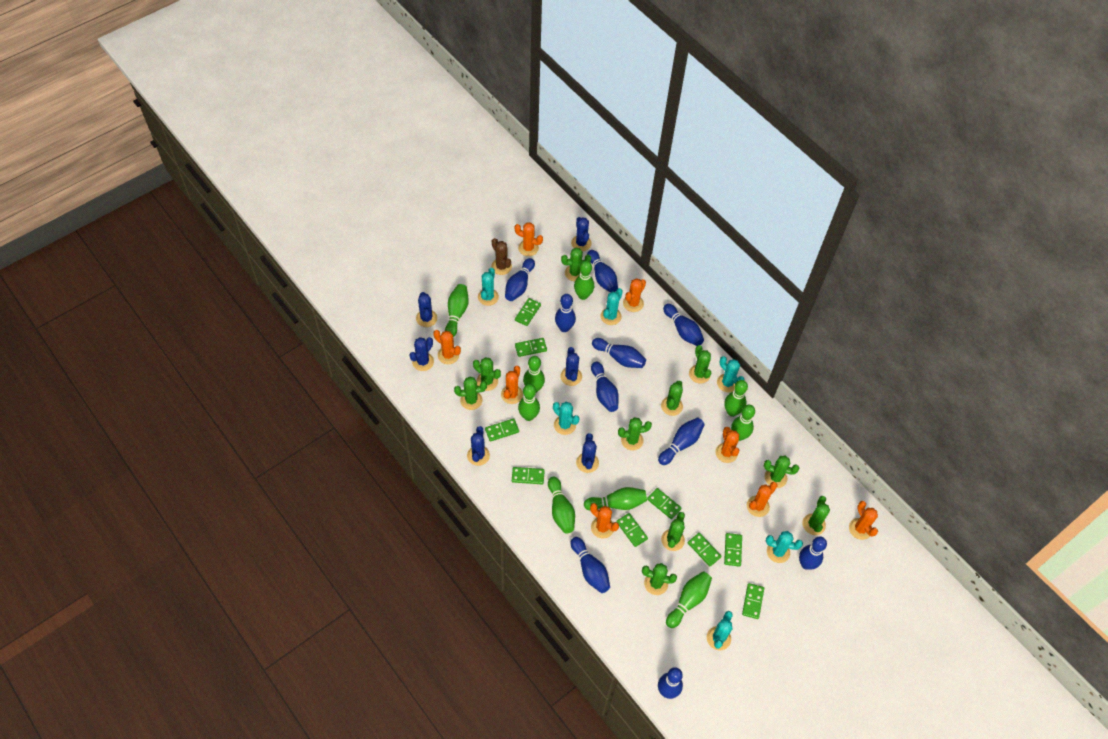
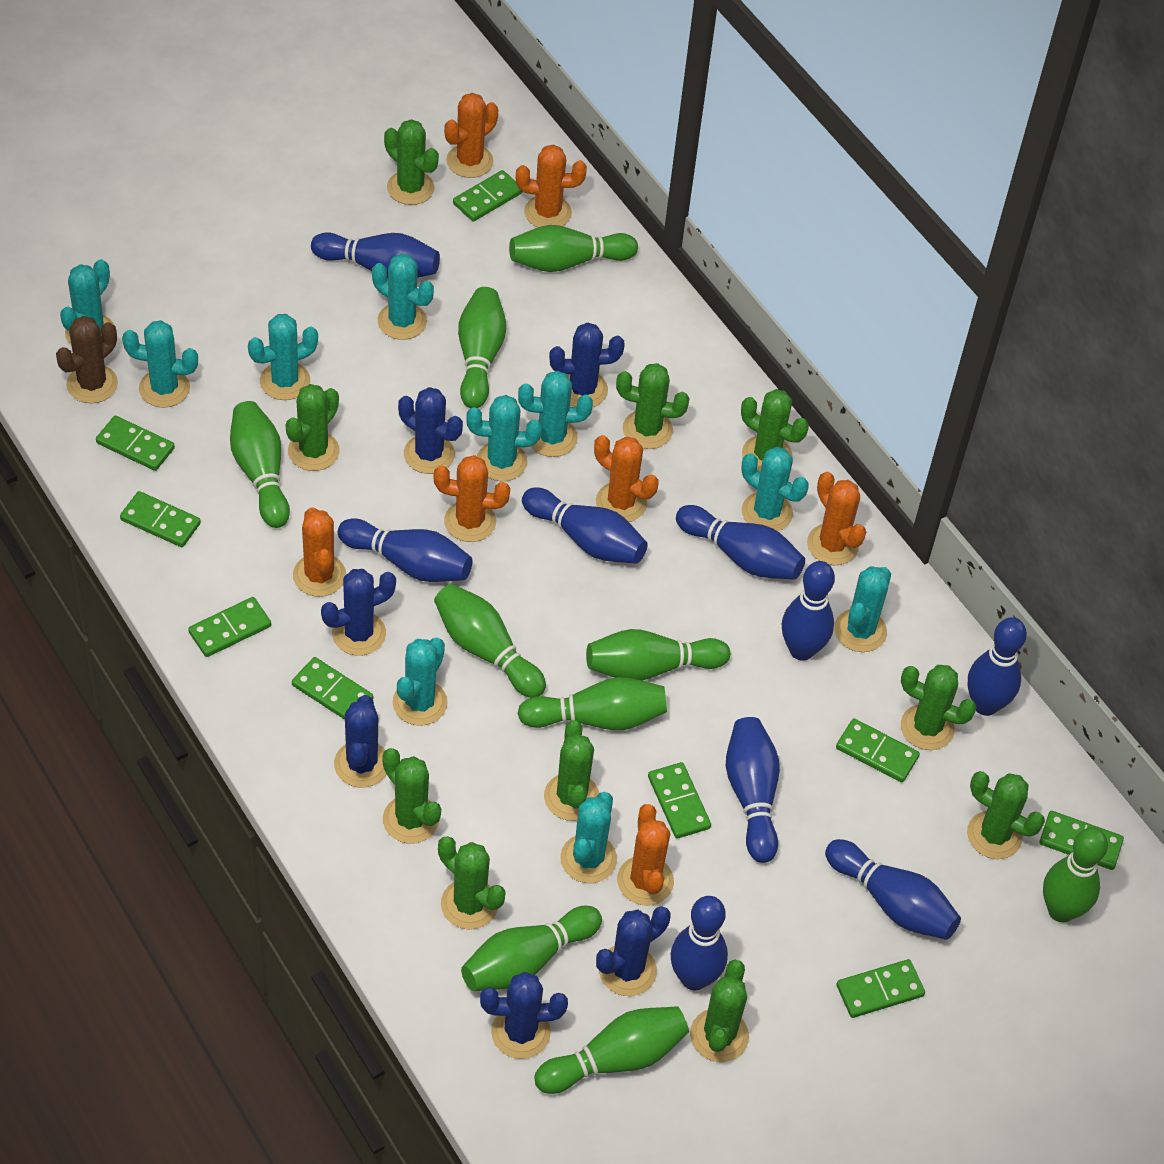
blue bowling pin: [505,258,535,301] [555,294,576,332] [571,537,610,593] [587,250,618,293] [591,362,619,412] [592,338,646,368] [658,417,705,465] [658,667,683,699] [663,304,704,346] [799,536,827,570] = 10 -> [311,232,440,278] [338,518,472,582] [522,487,648,563] [671,896,728,990] [676,505,805,580] [726,717,780,863] [782,561,835,661] [825,839,961,940] [967,617,1027,716] = 9
orange cactus: [433,330,461,364] [501,366,523,404] [514,222,543,256] [590,503,619,538] [623,278,646,312] [716,427,739,463] [747,482,777,517] [849,501,878,540] = 8 -> [293,507,346,597] [434,455,510,542] [444,93,498,178] [516,145,587,227] [594,435,658,522] [617,804,674,906] [807,472,866,565] = 7
turquoise cactus: [478,268,499,306] [553,402,579,435] [600,288,623,325] [707,611,733,650] [717,356,744,392] [766,531,803,563] = 6 -> [60,259,115,345] [122,320,198,408] [248,314,318,400] [372,253,434,340] [392,637,448,726] [466,395,542,481] [518,371,593,457] [560,792,617,883] [742,447,809,531] [834,566,891,652] = 10

